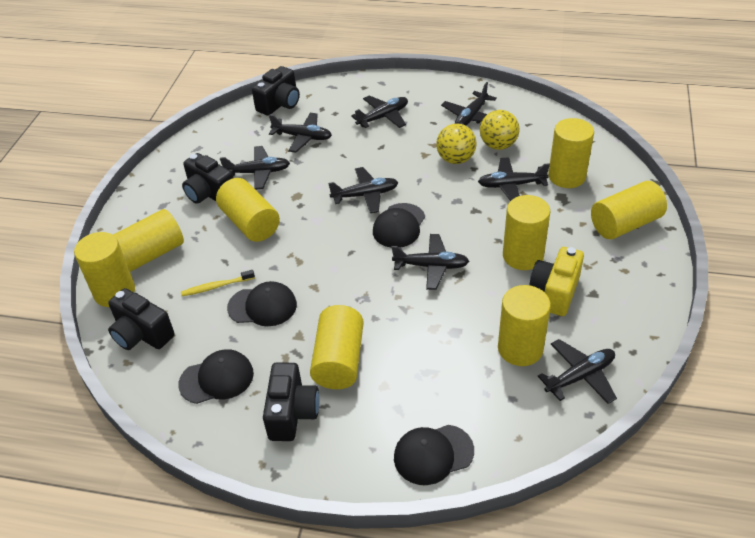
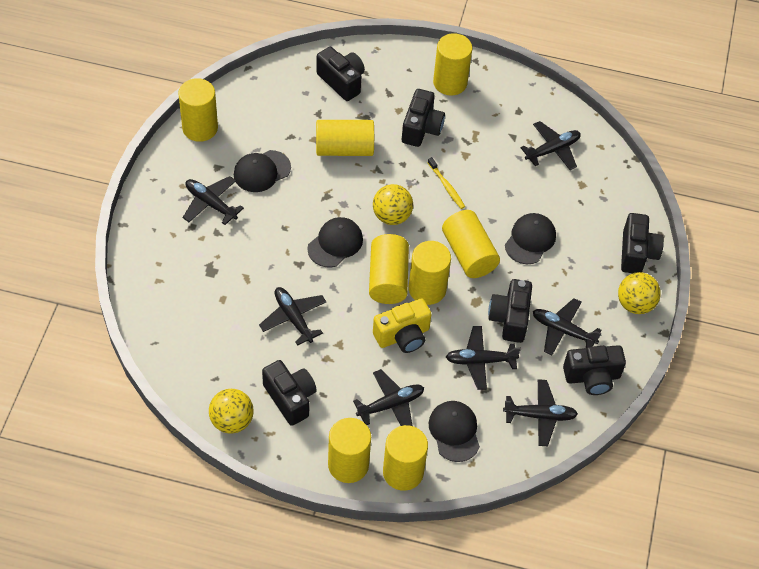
black camera: [108,288,175,350] [182,153,233,204] [252,66,300,116] [263,362,319,441] = 4 -> [262,360,317,426] [316,47,365,101] [402,89,445,147] [488,279,532,343] [563,345,626,395] [621,213,664,273] = 6
black plane: [220,146,290,190] [269,113,332,153] [328,167,398,213] [351,96,408,128] [391,234,469,290] [441,82,497,126] [478,157,550,201] [538,339,617,404] = 8 -> [183,176,244,225] [259,287,326,346] [353,369,424,426] [446,326,521,390] [503,379,578,446] [521,121,581,170] [533,298,601,355] = 7
yellow ball: [436,124,476,164] [480,110,520,150] = 2 -> [209,389,254,434] [373,184,413,225] [618,272,661,314] = 3

